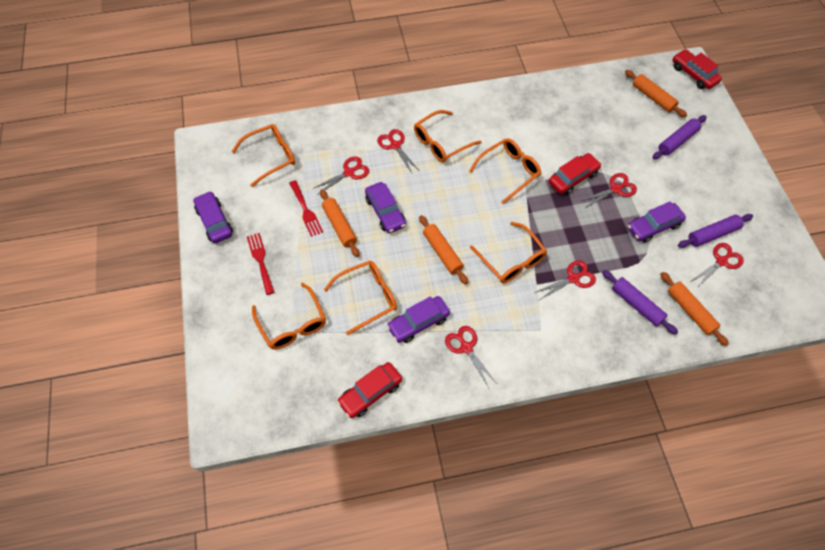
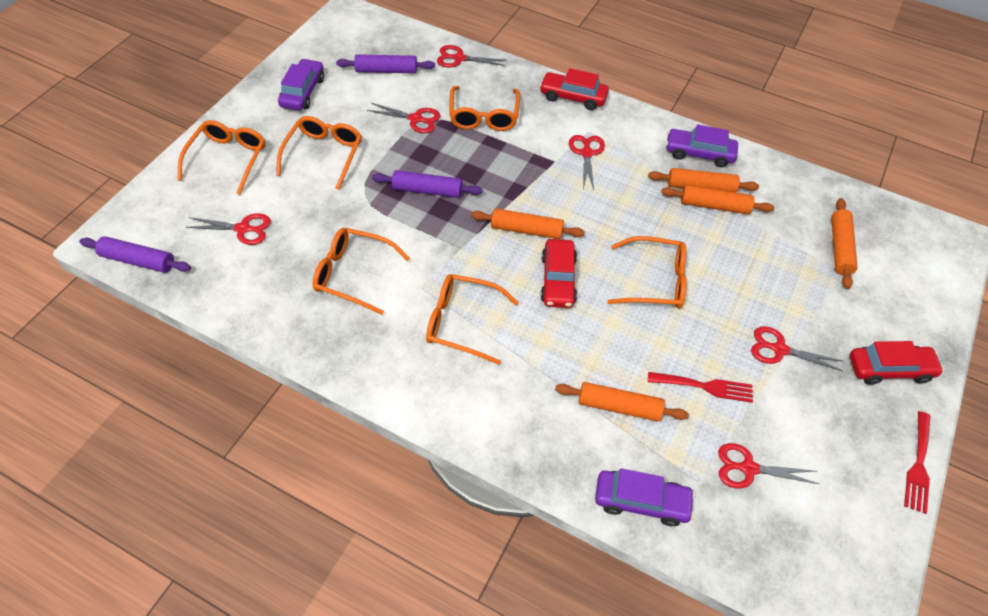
orange rolling pin: [320,189,359,257] [419,215,468,284] [625,70,687,117] [660,272,729,346] = 4 -> [471,208,585,239] [555,382,689,422] [648,168,759,193] [661,185,774,214] [831,198,857,289] = 5
purple car: [193,191,233,243] [365,182,406,233] [387,296,450,343] [627,201,686,243] = 4 -> [278,58,324,111] [595,468,695,526] [666,125,738,167] = 3

